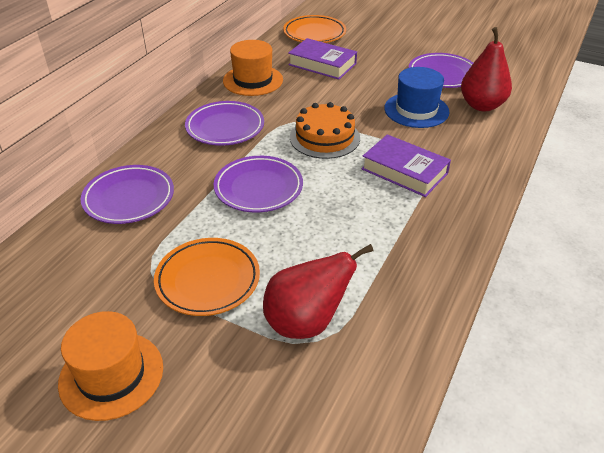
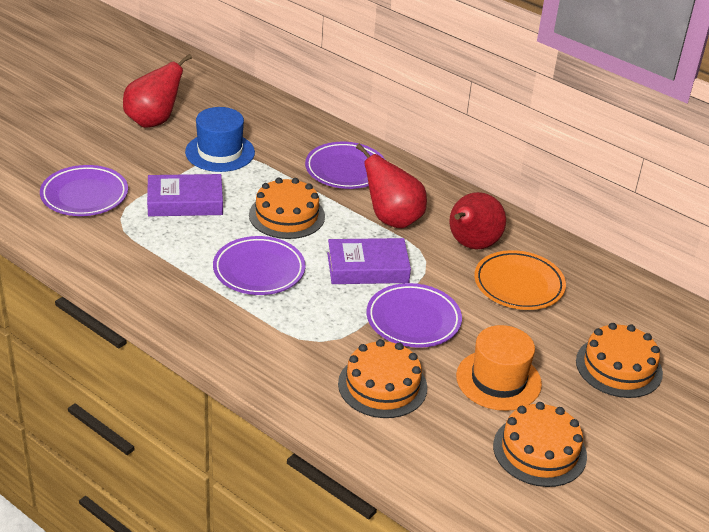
orange cake: [290,102,360,159] = 1 -> [249,178,325,239] [338,339,427,418] [493,402,587,487] [576,323,663,398] = 4
orange hat: [58,311,163,421] [223,40,283,96] = 2 -> [456,325,542,411] = 1
orange plate: [154,238,260,316] [283,15,346,43] = 2 -> [474,250,566,310] = 1
red pear: [263,244,374,339] [461,27,512,111] = 2 -> [123,54,192,128] [356,143,427,229] [449,192,506,249] = 3

